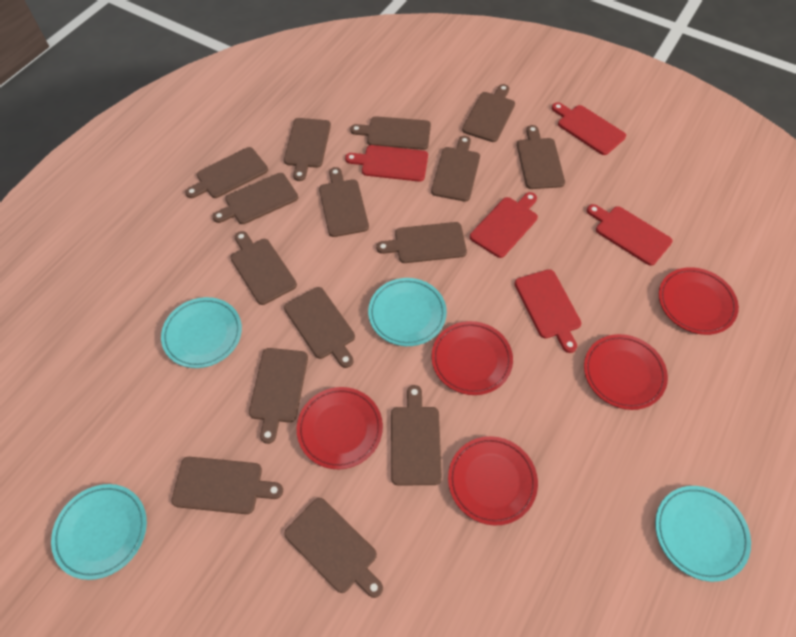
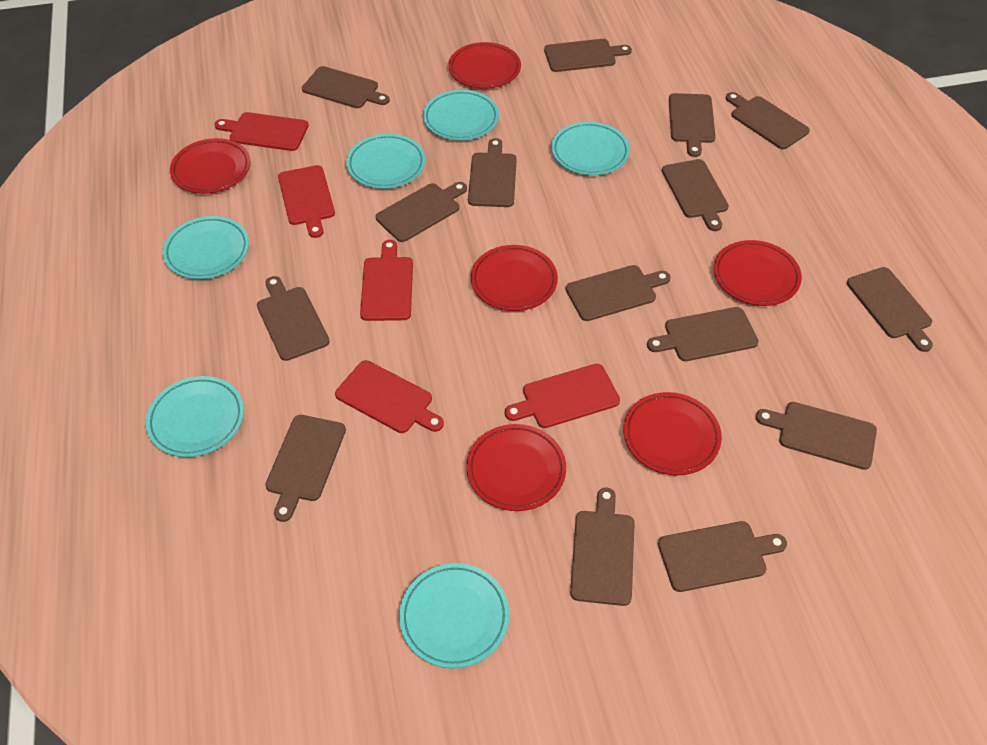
red plate: [297,387,383,469] [431,321,513,395] [448,436,538,526] [584,334,668,410] [659,267,739,335] = 5 -> [170,138,251,194] [448,42,521,89] [466,424,566,511] [471,245,558,311] [623,392,722,475] [714,240,802,306] = 6
turquoise plate: [51,484,147,580] [161,297,242,368] [368,278,447,346] [655,486,751,582] = 4 -> [146,376,244,457] [163,216,249,279] [346,134,426,189] [399,563,509,669] [423,90,499,141] [552,122,630,175] = 6

